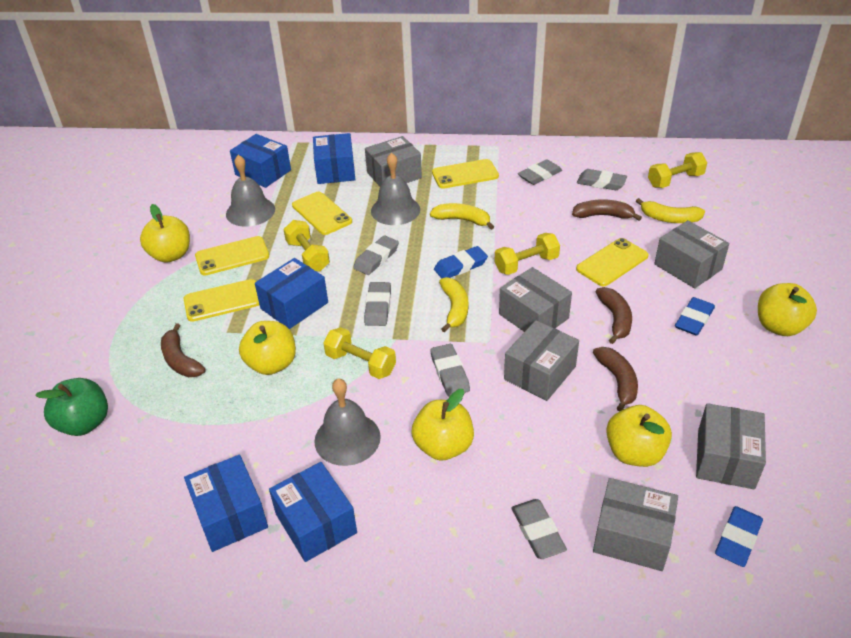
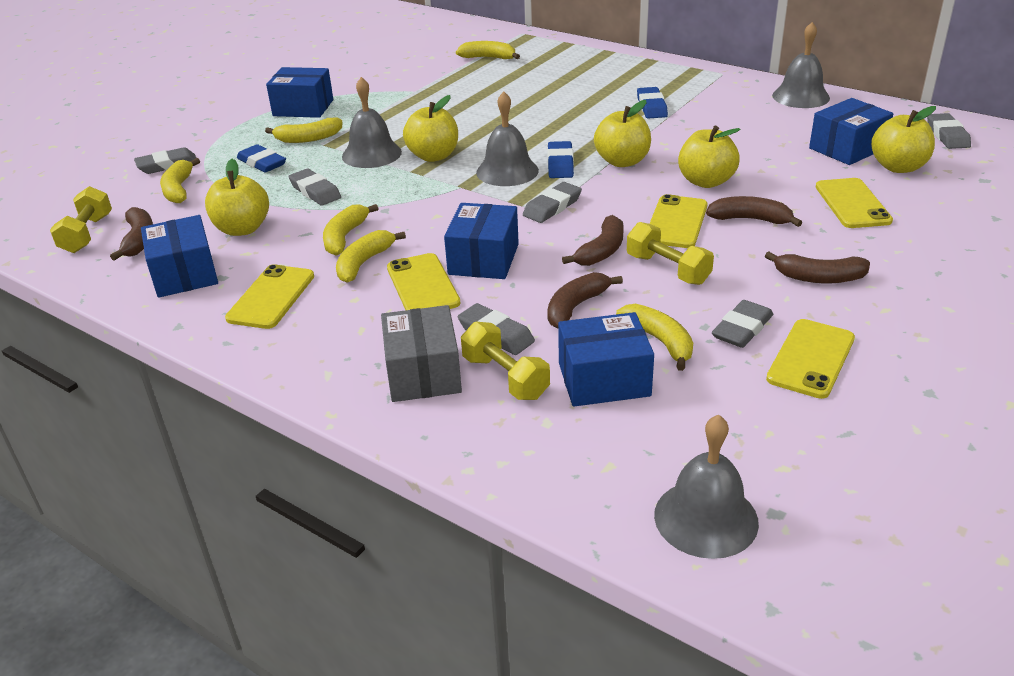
brown banana: [161,323,206,377] [572,199,642,221] [593,347,638,411] [596,287,632,344] = 4 -> [110,207,153,261] [547,272,623,329] [562,215,624,266] [706,196,802,227] [765,251,870,283] = 5
green apple: [35,378,108,436] = 1 -> none = 0
grey bell: [226,155,275,227] [314,378,381,466] [371,153,420,225] = 3 -> [342,77,402,168] [476,91,539,186] [654,414,759,559] [772,22,830,108] = 4
grey box: [365,136,422,186] [499,267,572,332] [504,320,579,401] [593,478,678,571] [654,220,729,288] [696,403,766,489] = 6 -> [381,305,462,402] = 1
yellow banana: [430,203,494,230] [439,277,468,332] [636,198,705,223] = 3 -> [160,158,200,203] [265,118,342,143] [323,204,379,256] [336,230,406,283] [456,41,520,59] [616,304,693,371] = 6
yellow dumbbell: [283,220,330,272] [323,327,396,379] [494,233,560,275] [648,152,707,188] = 4 -> [50,186,112,253] [461,322,550,400] [627,222,714,285] = 3

